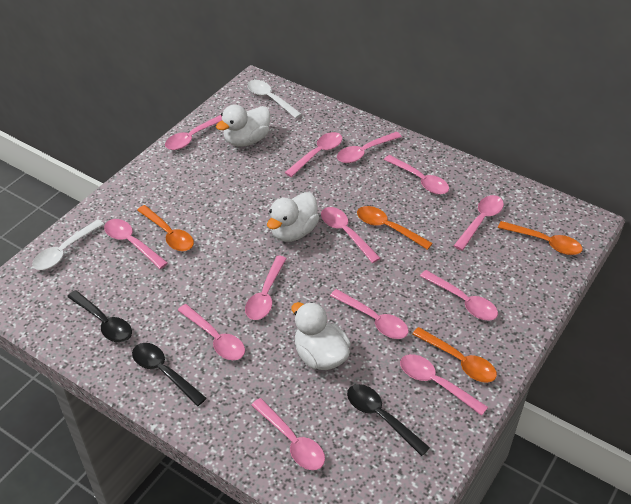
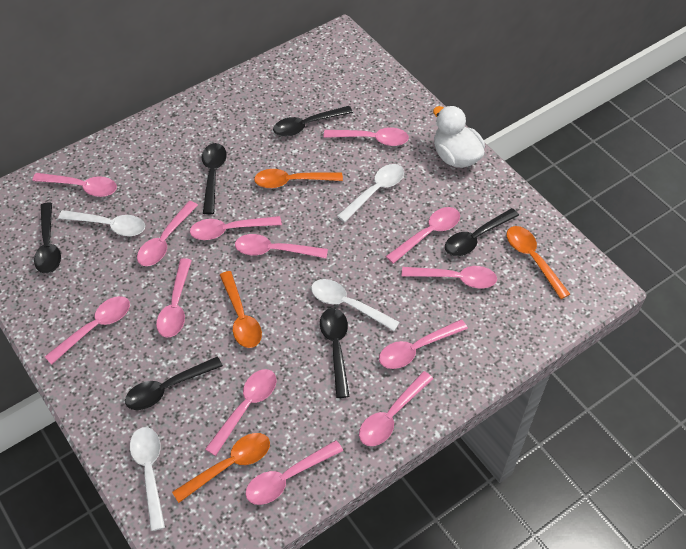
black spoon: [67,290,132,343] [132,343,207,406] [347,384,430,456] = 3 -> [34,202,61,274] [125,357,223,410] [202,143,227,214] [273,106,353,137] [320,308,350,398] [445,208,519,256] = 6
white duck: [216,104,270,147] [267,192,319,242] [292,302,351,370] = 3 -> [433,106,485,168] = 1
white spoon: [32,219,104,270] [247,80,302,118] = 2 -> [58,210,145,236] [130,427,165,531] [311,279,400,331] [337,164,404,222] = 4

